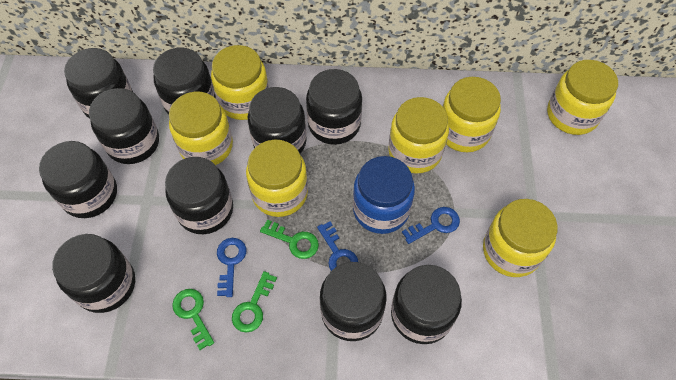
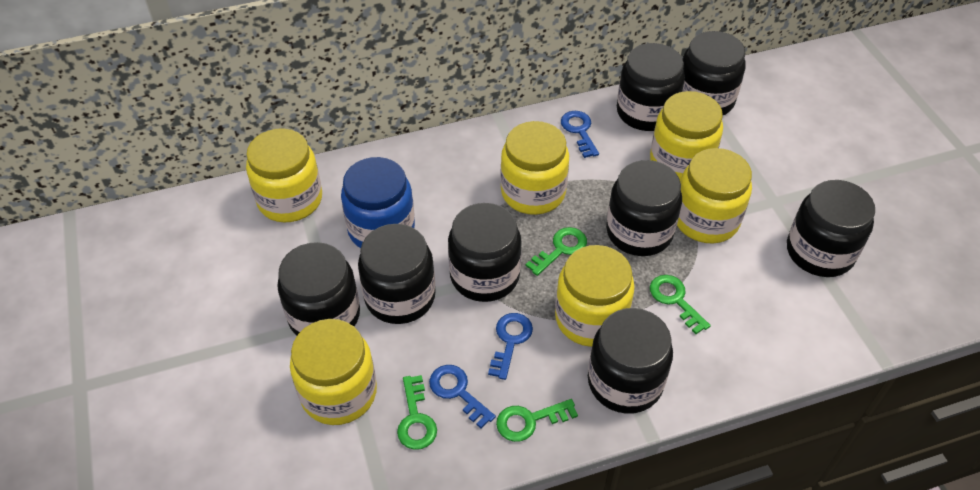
black jar: [39,141,117,218] [52,234,135,313] [64,48,133,119] [89,88,159,164] [153,47,216,115] [165,157,233,234] [248,87,307,154] [306,69,362,145] [320,262,386,341] [391,265,462,344] = 10 -> [277,242,360,336] [358,224,436,324] [448,203,522,302] [588,308,673,414] [606,160,682,256] [617,43,685,131] [683,31,746,115] [787,180,875,277] = 8
green key: [172,289,214,350] [232,271,277,333] [260,220,319,259] = 3 -> [397,375,437,450] [496,399,578,442] [526,227,587,276] [650,275,711,334] = 4
yellow jar: [169,92,233,165] [211,45,269,120] [246,140,308,217] [388,97,449,174] [443,77,501,152] [483,199,558,277] [547,60,618,135] = 7 -> [246,128,322,222] [290,319,377,425] [500,121,569,215] [555,245,635,347] [650,91,723,182] [677,148,752,243] = 6

